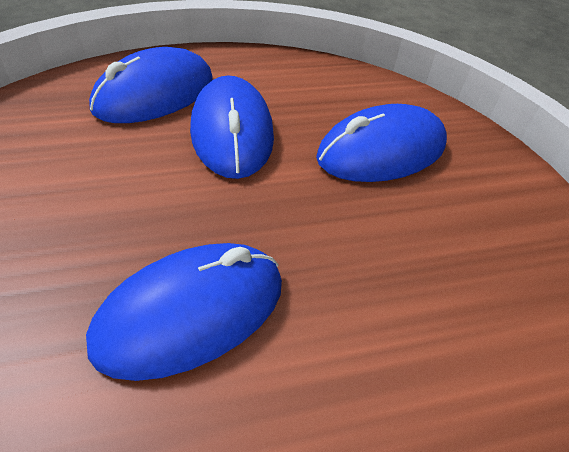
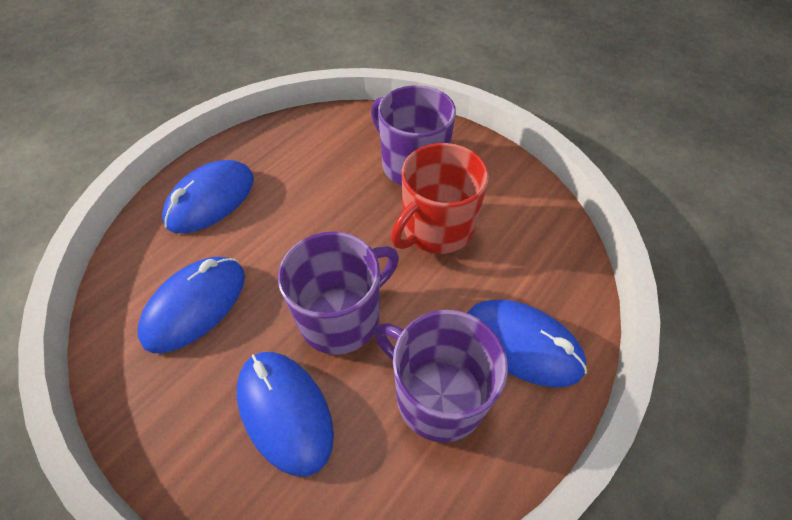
purple mug: none = 0 -> [278,231,399,355] [371,85,456,185] [374,310,508,443] = 3
red mug: none = 0 -> [391,143,489,254] = 1

